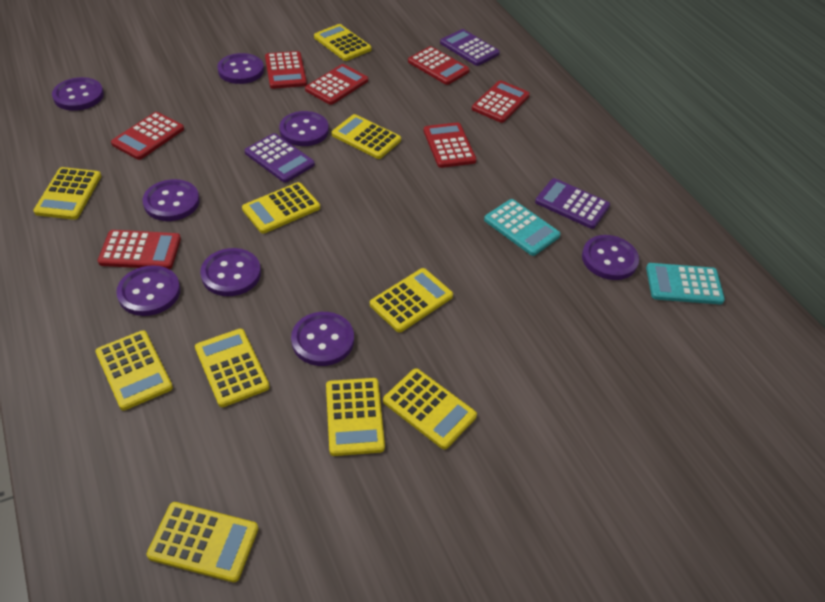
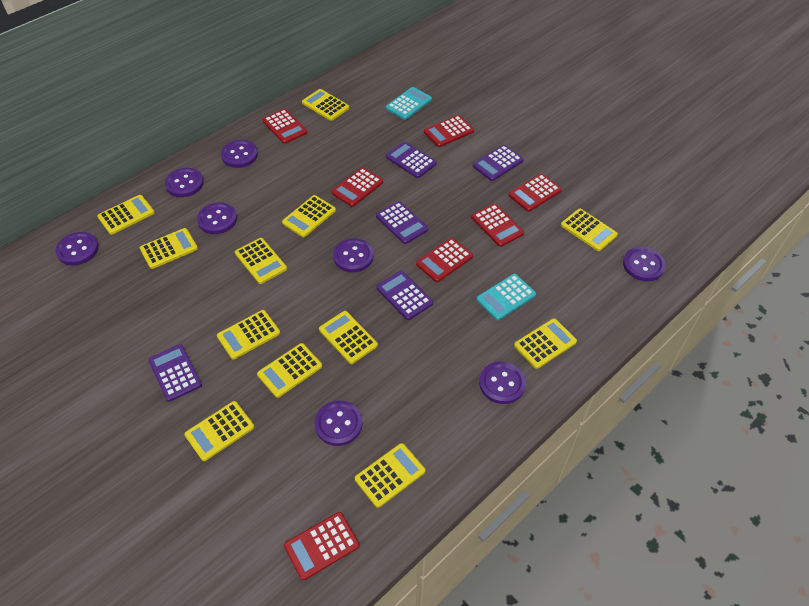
purple calculator: [245,133,315,183] [440,29,500,66] [535,178,610,229] = 3 -> [148,344,202,402] [376,201,428,244] [376,271,433,320] [386,142,437,178] [473,145,524,181] = 5
yellow calculator: [33,167,101,220] [95,330,173,410] [147,502,258,582] [195,329,269,407] [242,182,320,234] [314,24,372,61] [326,378,385,456] [331,114,401,159] [370,268,453,332] [383,368,477,449] = 10 -> [97,195,155,235] [140,228,198,269] [184,401,254,461] [217,310,280,360] [235,238,287,284] [257,343,322,398] [282,195,336,237] [302,89,349,121] [319,311,378,364] [355,443,425,508] [514,318,577,369] [561,208,618,251] = 12

